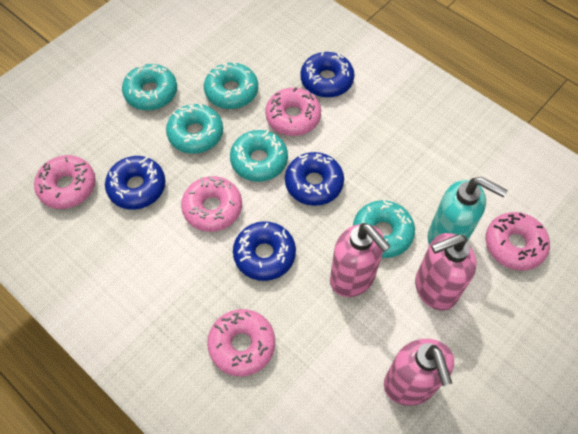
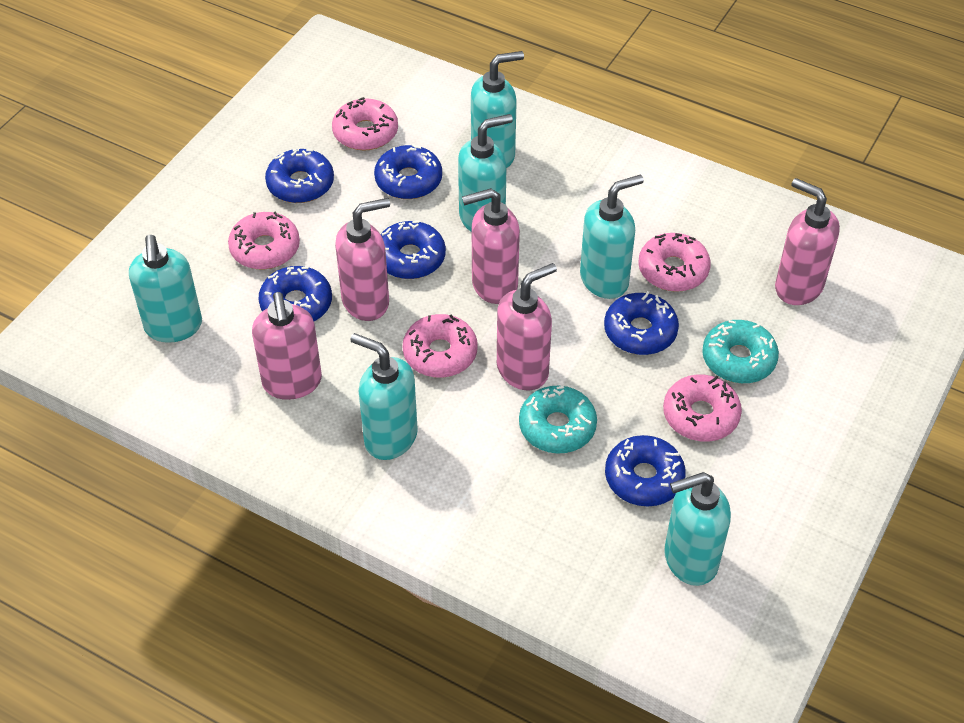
blue donut: [105,156,166,210] [233,221,296,281] [285,152,344,206] [300,52,354,98] = 4 -> [259,266,332,321] [265,149,334,203] [374,144,442,199] [381,221,446,279] [604,291,679,355] [605,435,686,507] = 6
pink soap dispenser: [330,223,391,297] [384,339,454,406] [415,233,477,311] = 3 -> [252,292,322,400] [335,198,390,321] [462,188,520,304] [497,263,557,390] [775,178,840,305] = 5
turquoise donut: [122,64,177,110] [166,104,223,154] [204,62,258,109] [230,130,288,182] [353,200,415,258] = 5 -> [519,386,597,453] [702,320,779,383] = 2
turquoise soap dispenser: [428,177,507,245] = 1 -> [129,235,202,343] [350,333,418,460] [458,114,513,232] [471,51,524,168] [580,175,644,299] [664,472,731,586] = 6

